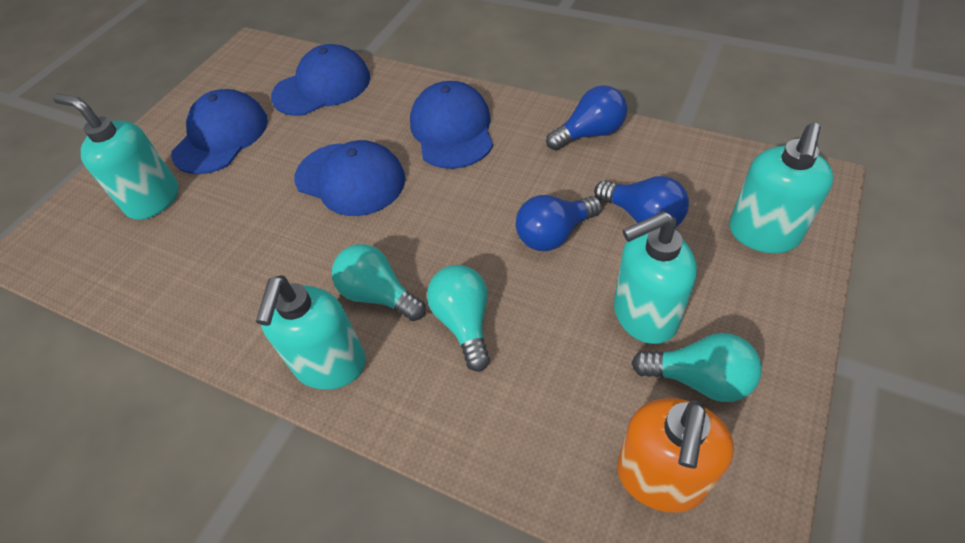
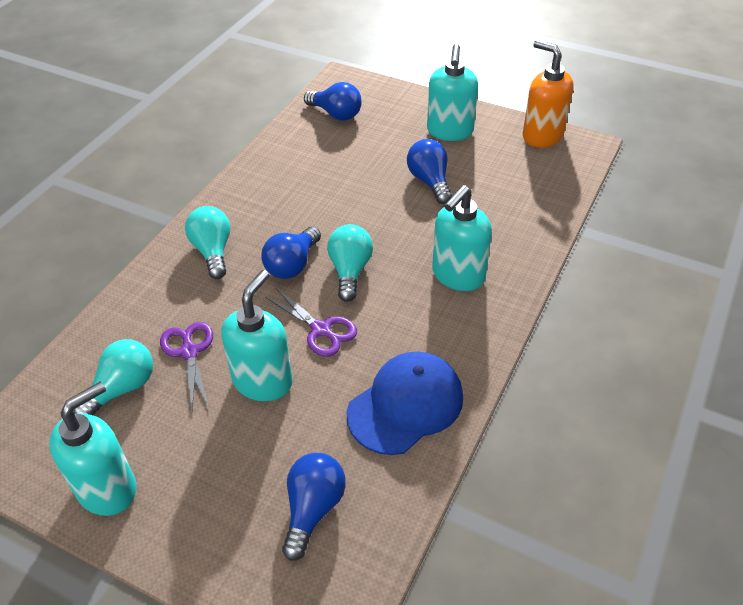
blue cap: [171,89,268,174] [271,44,370,116] [295,140,405,216] [410,81,493,169] = 4 -> [346,352,463,455] = 1
blue light bulb: [516,195,602,251] [546,85,627,150] [594,176,689,227] = 3 -> [261,226,321,279] [282,453,346,561] [304,82,362,121] [407,139,452,204] = 4
purple scissors: none = 0 -> [160,322,213,409] [265,288,357,357] = 2

